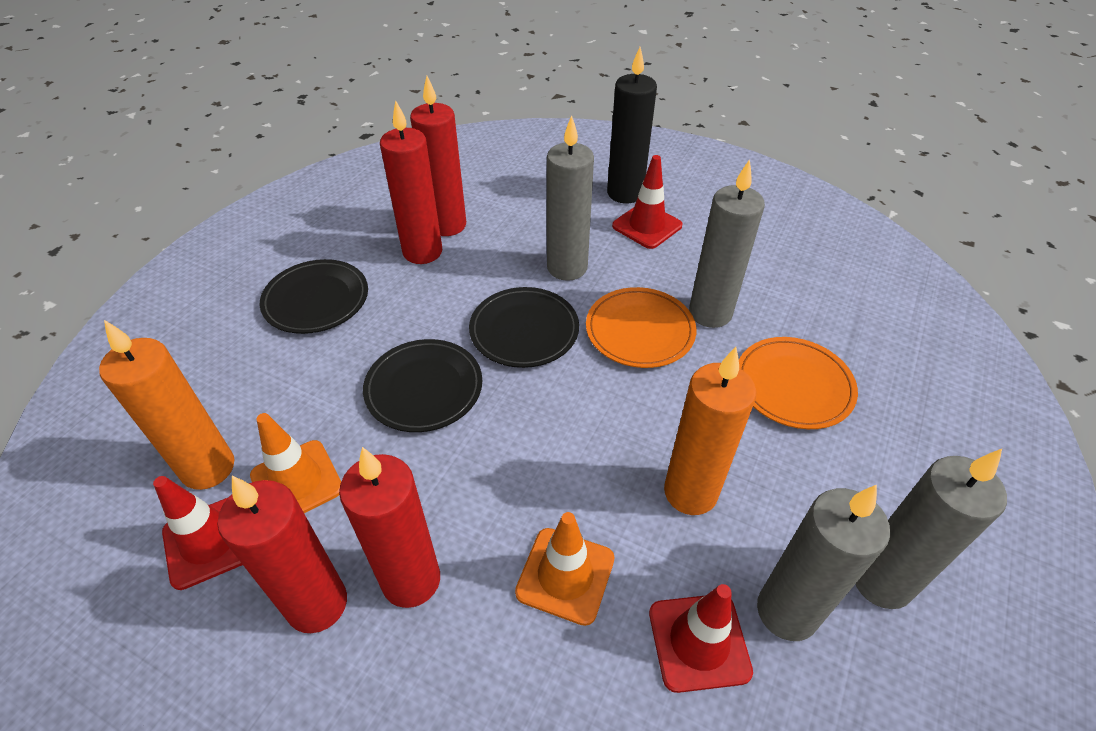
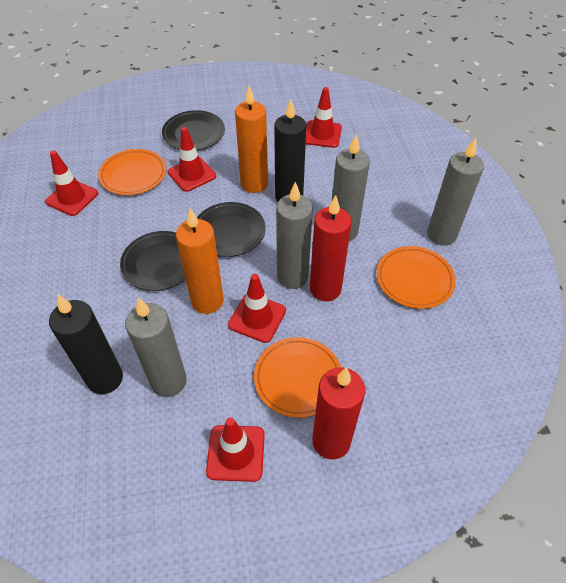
black candle: [607,47,657,203] = 1 -> [49,294,123,394] [274,99,306,202] = 2
orange plate: [586,287,696,368] [739,337,858,429] = 2 -> [98,149,166,195] [254,337,341,418] [377,246,456,309] = 3
orange traffic cone: [250,413,341,513] [515,512,614,626] = 2 -> none = 0
red candle: [217,476,347,633] [339,447,440,608] [380,100,442,264] [410,76,466,236] = 4 -> [310,195,352,301] [312,367,365,460] = 2
red traffic cone: [153,476,242,590] [612,155,683,249] [649,584,753,693] = 3 -> [45,150,98,216] [168,127,216,192] [206,418,265,482] [228,274,286,343] [306,87,342,148] = 5

